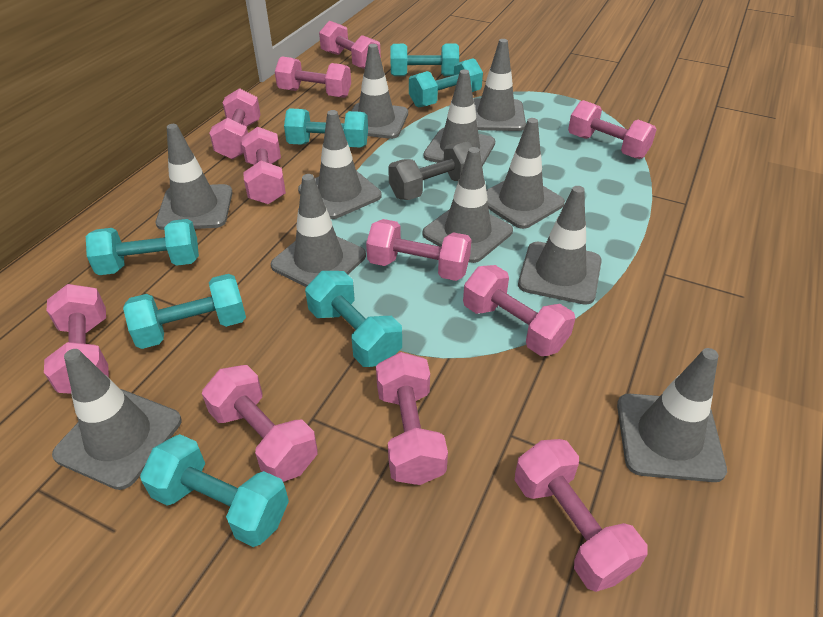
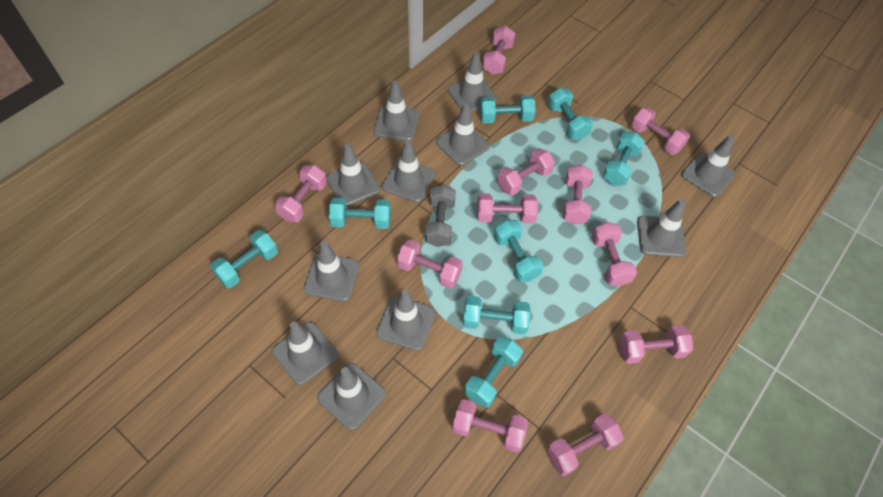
turquoise dumbbell: [86,219,199,275] [123,274,246,349] [140,434,289,547] [284,108,368,147] [305,271,402,367] [390,43,459,76] [409,58,483,108] = 7 -> [210,230,278,288] [329,198,391,229] [463,296,531,334] [464,336,523,408] [480,95,536,124] [494,220,543,282] [548,88,593,140] [603,132,645,185] = 8

